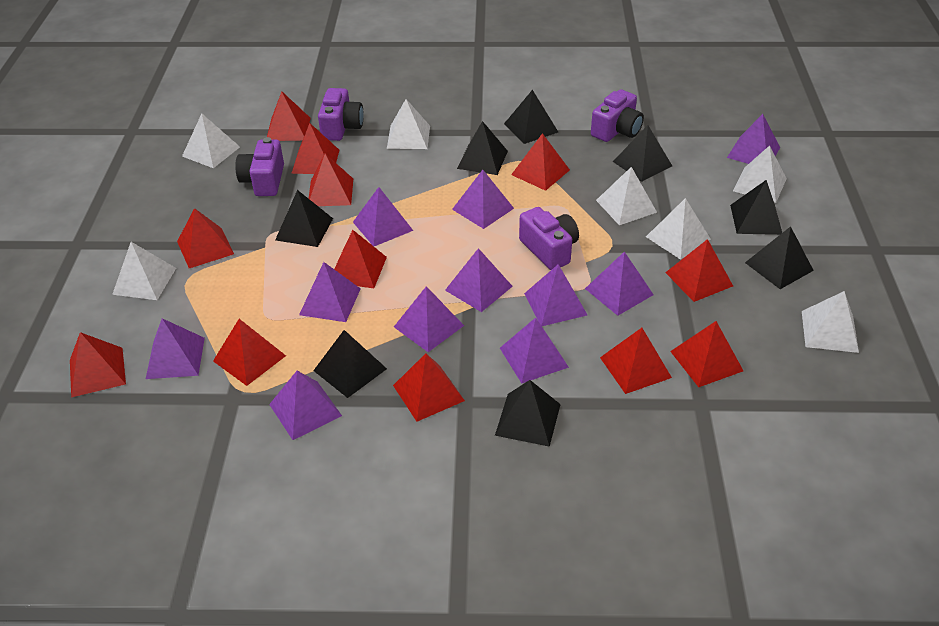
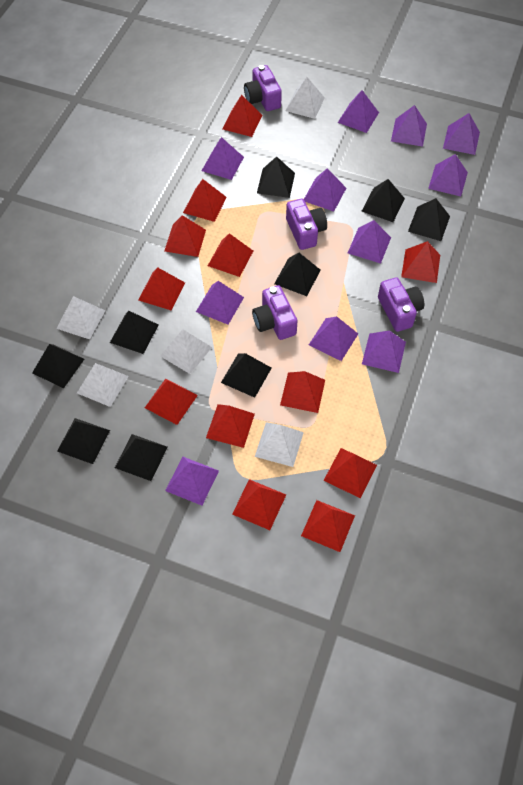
black pyramid: [275,190,333,247] [313,330,387,398] [457,121,508,175] [495,380,561,447] [504,90,558,144] [613,125,672,182] [730,180,782,235] [745,226,814,289] = 8 -> [32,344,84,388] [57,418,110,464] [110,311,159,354] [115,434,168,481] [221,353,272,398] [257,157,295,198] [274,253,321,296] [362,179,405,222] [408,198,450,241] = 9
white pyramid: [112,242,176,300] [182,113,240,168] [387,99,430,149] [596,167,657,225] [646,198,711,260] [733,145,787,203] [802,291,859,353] = 7 -> [56,296,106,339] [77,363,129,407] [160,329,212,374] [255,422,304,467] [285,77,325,119] = 5

